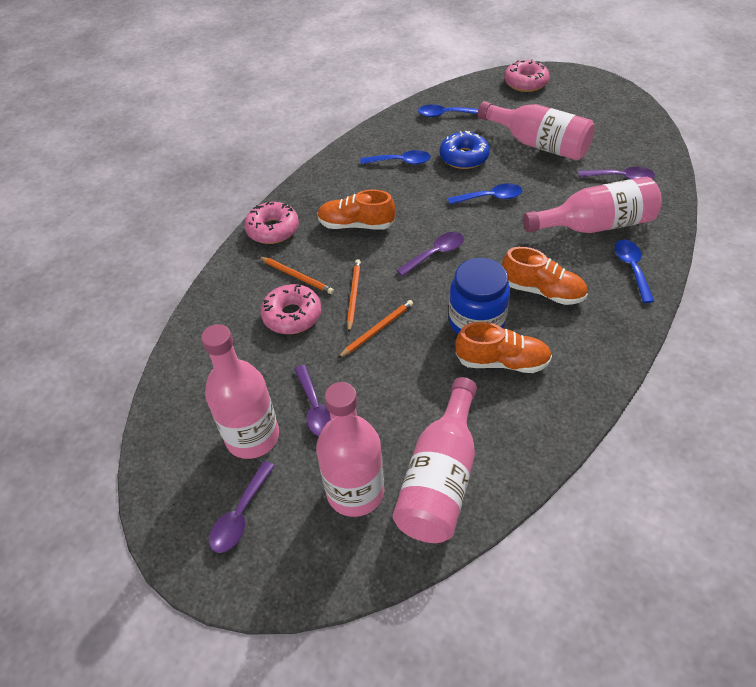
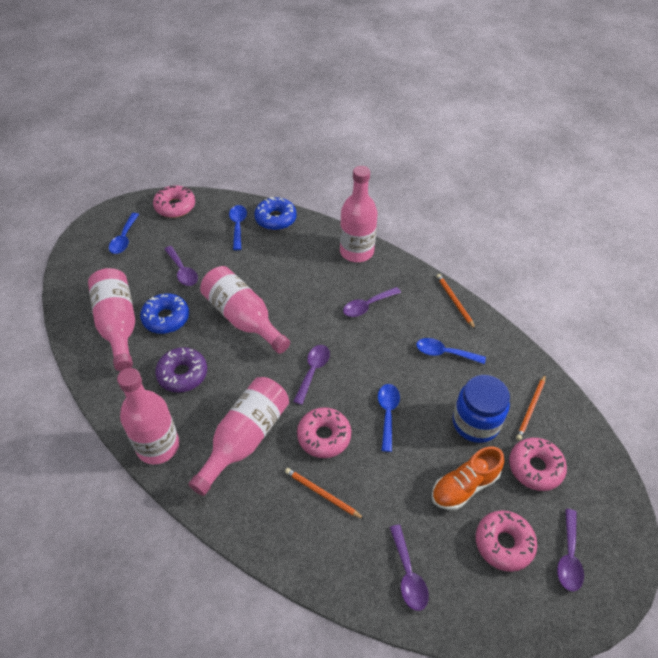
blue donut: [440,131,490,169] = 1 -> [140,293,189,334] [254,197,297,231] = 2
orange shoe: [317,189,395,230] [455,322,552,373] [502,247,588,305] = 3 -> [432,447,504,510] = 1
pink donut: [244,202,299,244] [260,284,322,334] [504,59,550,92] = 3 -> [153,185,195,218] [297,407,351,458] [476,510,537,572] [509,438,567,491] = 4
purple donut: none = 0 -> [155,347,207,393] = 1
purple spoon: [209,461,275,553] [294,365,331,437] [396,232,464,276] [578,167,655,179] = 4 -> [164,246,198,286] [293,345,330,405] [343,287,401,317] [389,525,429,611] [557,509,584,591] = 5

